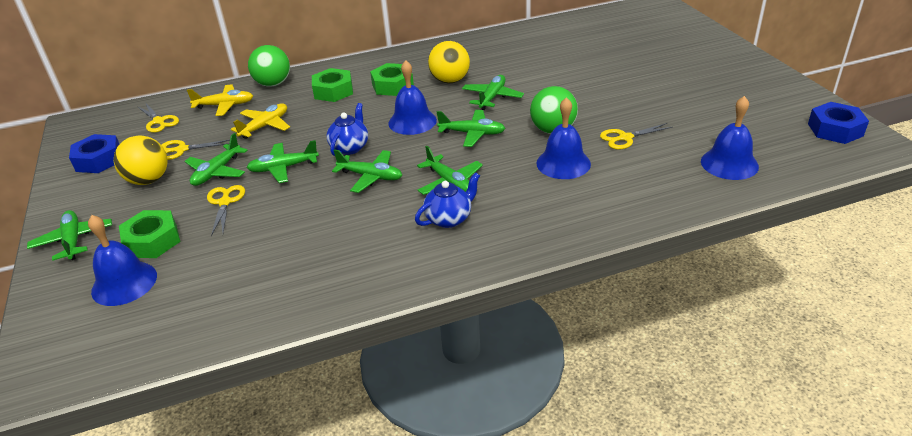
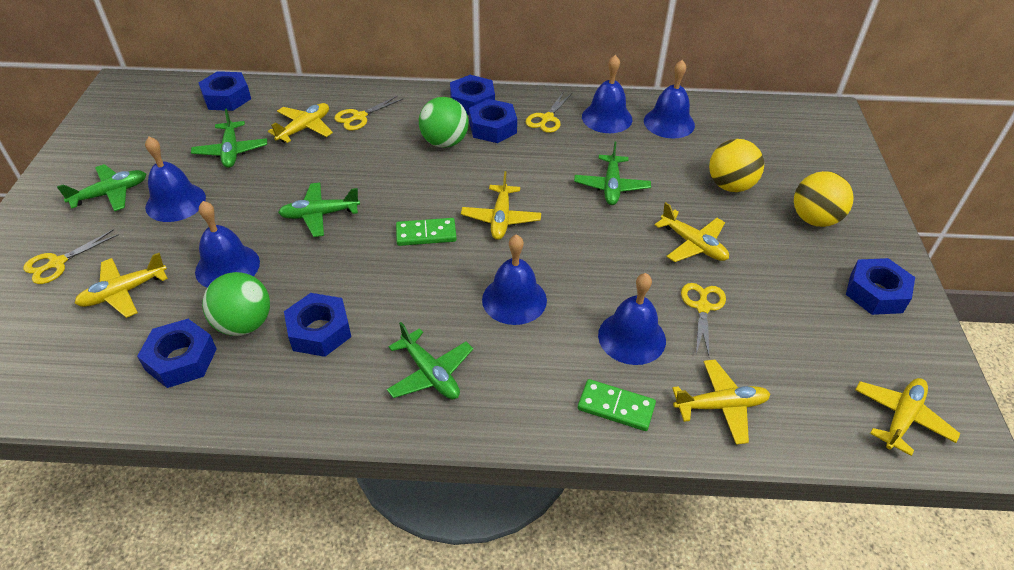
blue bell: [88,215,157,306] [388,60,437,135] [537,97,591,179] [701,96,759,180] = 4 -> [145,137,206,222] [195,201,260,288] [482,234,547,325] [582,55,632,133] [598,273,666,365] [644,60,695,139] = 6
blue nut: [69,134,120,173] [808,102,869,144] = 2 -> [137,319,217,388] [198,71,251,111] [284,293,351,357] [450,75,495,115] [469,99,517,143] [846,258,915,315] = 6
blue teapot: [326,103,368,156] [415,172,480,228] = 2 -> none = 0
green domino: none = 0 -> [396,218,457,246] [578,379,656,431] = 2
green nut: [119,210,180,258] [312,68,353,102] [370,63,414,96] = 3 -> none = 0
green plane: [27,210,112,261] [184,133,248,186] [247,140,319,183] [332,149,402,193] [417,146,483,195] [437,110,505,147] [462,75,524,110] = 7 -> [57,164,146,212] [191,109,267,168] [278,182,360,237] [387,322,473,399] [574,142,651,205] = 5
yellow plane: [187,84,253,116] [231,103,290,139] = 2 -> [74,253,168,318] [268,103,333,143] [461,171,541,240] [655,202,729,262] [672,360,770,445] [855,378,960,456] = 6

